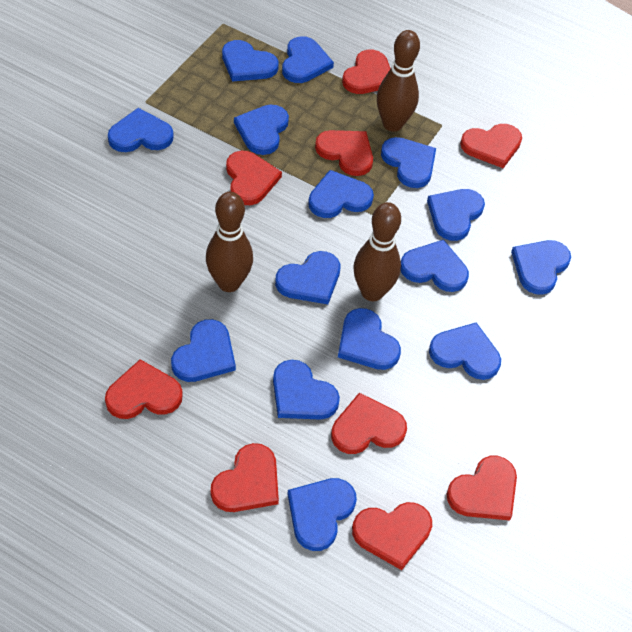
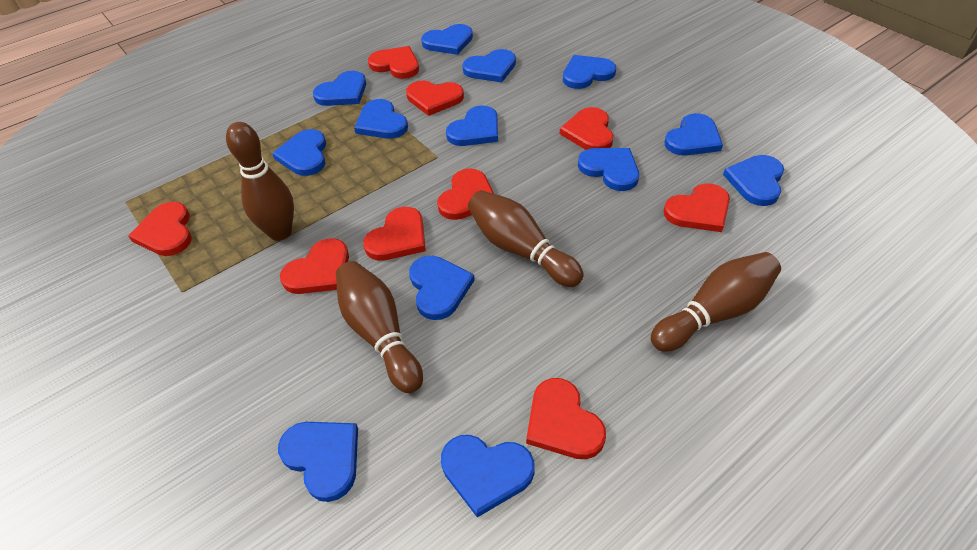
blue heart: [108,108,174,152] [171,319,236,382] [222,40,279,82] [234,105,289,155] [273,360,340,420] [275,251,341,304] [282,36,334,83] [287,478,357,551] [308,170,374,218] [338,308,401,370] [381,137,436,188] [401,240,469,292] [427,189,485,241] [429,322,501,380] [511,240,571,295] = 15 -> [272,129,326,176] [278,422,358,502] [313,71,366,106] [354,99,408,139] [409,256,475,320] [421,24,473,55] [441,435,535,517] [446,106,498,146] [462,49,516,82] [563,55,616,89] [578,148,639,191] [665,113,723,156] [723,155,784,206] = 13
brown bowling pin: [206,192,253,292] [353,202,401,301] [377,30,420,132] = 3 -> [226,122,294,241] [336,261,423,393] [468,190,584,287] [651,252,781,352] = 4

